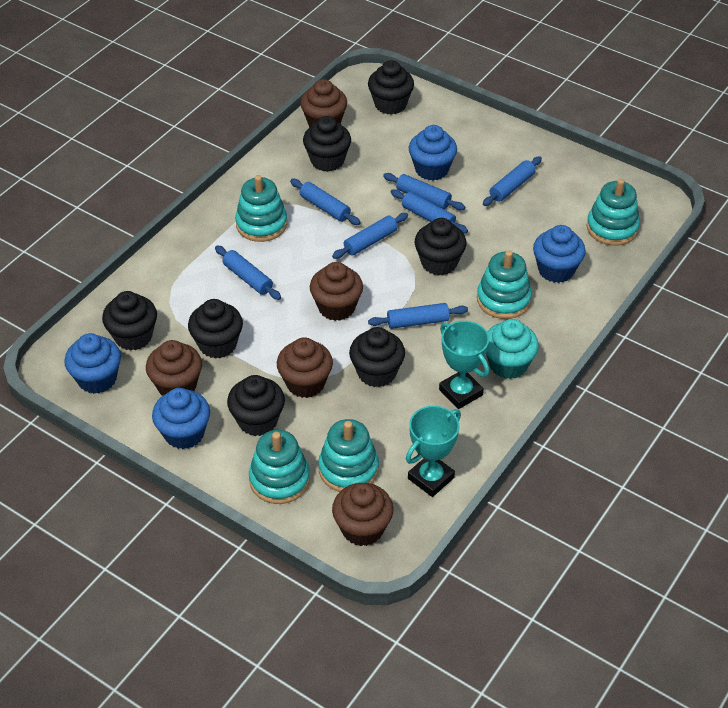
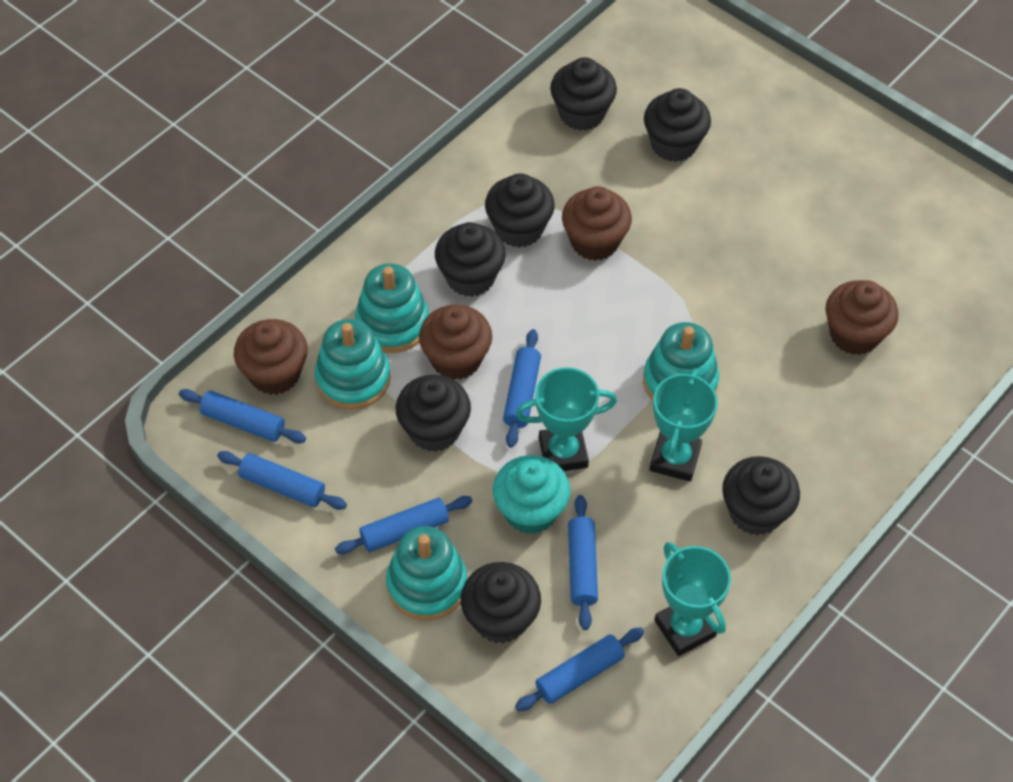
blue cupcake: [64,333,121,394] [152,388,210,449] [409,125,457,181] [533,225,586,283] = 4 -> none = 0
blue rolling pin: [215,245,281,300] [290,179,361,225] [332,213,408,259] [368,303,468,329] [383,173,465,210] [391,189,468,233] [483,156,542,206] = 7 -> [179,389,306,443] [217,451,347,510] [335,496,473,554] [503,329,541,447] [515,628,644,711] [568,495,598,630] = 6
brown cupcake: [146,340,202,395] [277,337,333,398] [300,79,347,127] [310,262,363,321] [332,483,393,546] = 5 -> [234,319,308,395] [419,305,492,380] [562,186,632,261] [826,280,898,355] = 4
turquoise stacking toy: [235,175,287,242] [249,430,310,504] [318,419,379,492] [477,250,532,319] [587,179,640,246] = 5 -> [314,319,391,410] [355,263,429,353] [386,526,467,621] [643,322,719,401] = 4
turquoise trophy: [406,406,461,497] [439,321,489,409] = 2 -> [516,367,617,471] [650,369,718,482] [655,542,731,656] = 3

